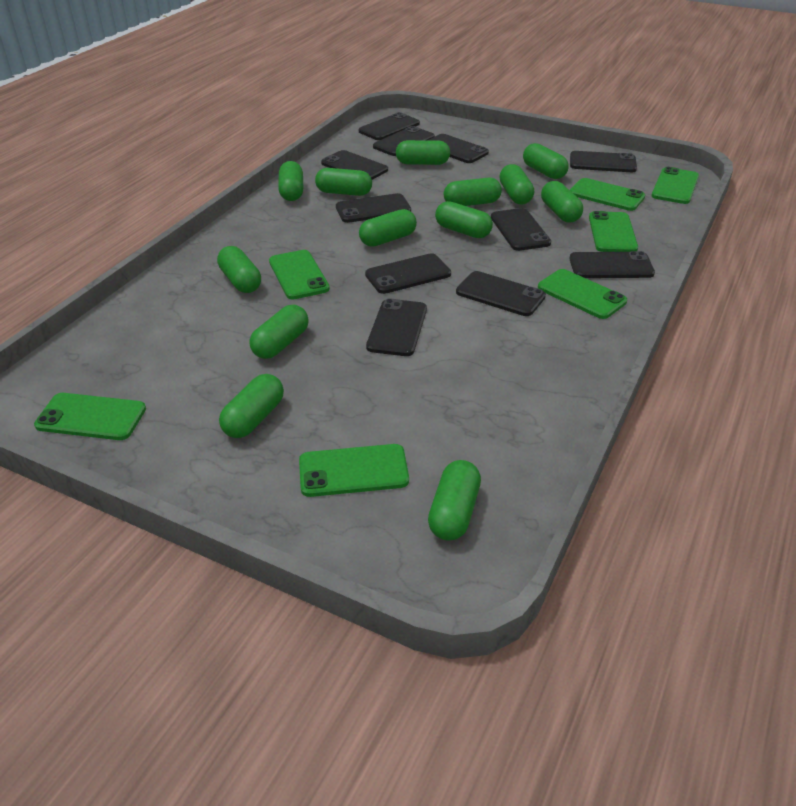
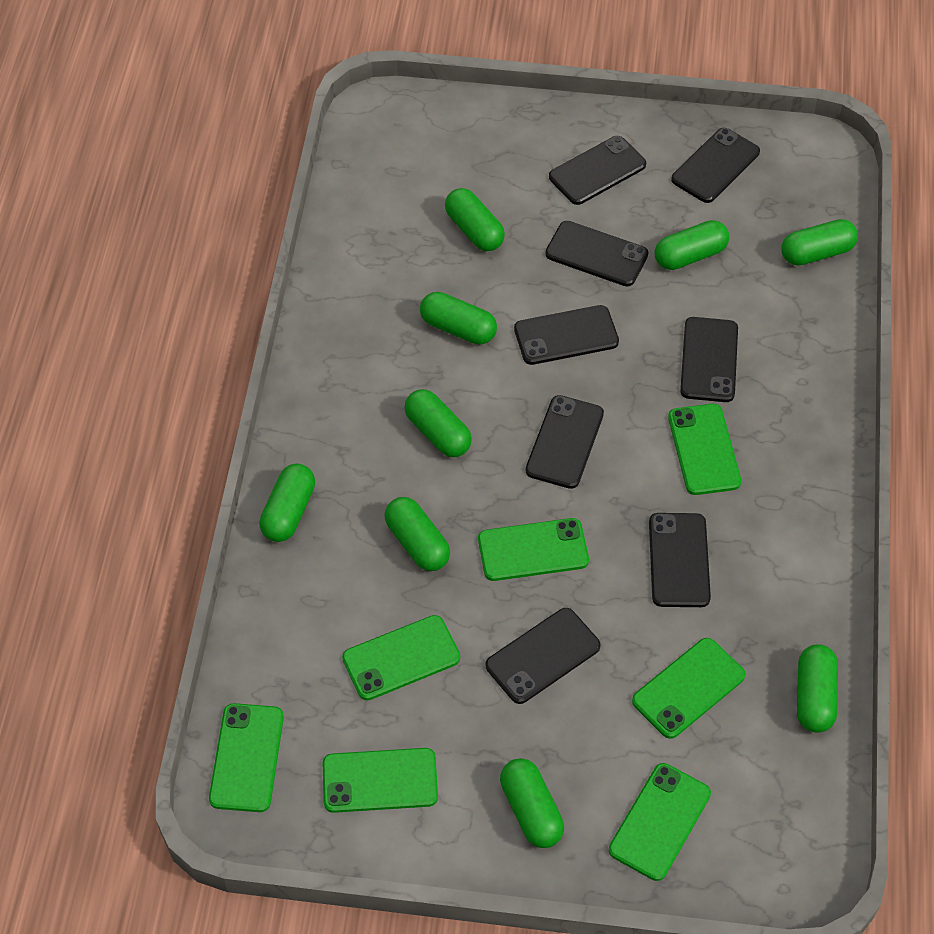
black phone: [321,150,388,180] [336,193,411,223] [359,112,420,140] [365,253,451,294] [366,299,427,356] [373,126,435,156] [429,134,489,163] [456,271,546,316] [491,208,551,251] [569,251,655,278] [570,151,637,172] = 11 -> [486,608,601,704] [514,305,619,365] [526,395,604,489] [545,221,648,286] [549,136,646,205] [649,513,711,607] [671,128,760,203] [680,317,738,402] = 8
green capsule: [217,246,261,293] [219,374,284,438] [249,305,309,359] [278,161,303,201] [315,168,372,196] [359,209,417,247] [396,140,450,165] [428,460,481,541] [435,201,493,238] [444,178,502,206] [499,164,534,204] [523,143,569,179] [541,181,583,222] = 13 -> [259,464,315,542] [384,497,450,571] [404,389,472,457] [420,292,497,345] [445,188,505,251] [500,758,564,848] [655,220,729,270] [781,219,858,266] [797,644,838,733] = 9

